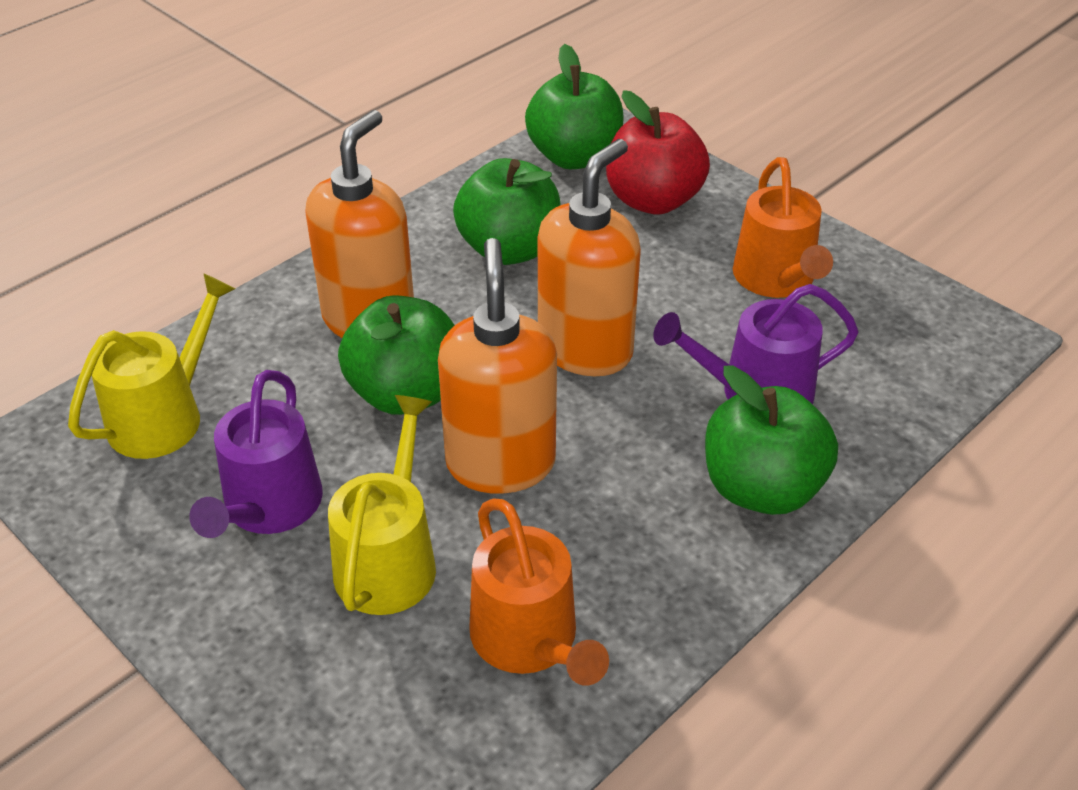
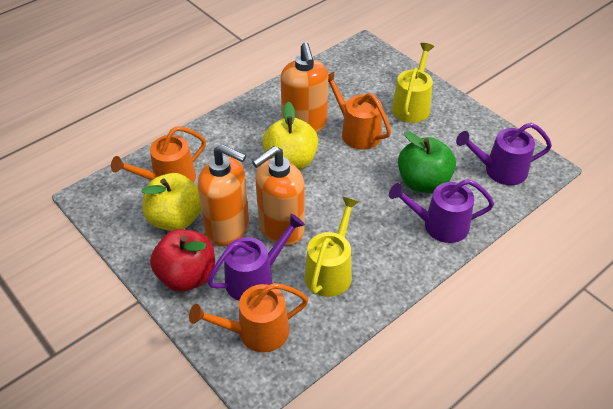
green apple: [338,295,455,415] [453,158,561,265] [525,44,623,169] [705,365,838,515] = 4 -> [398,131,456,193] = 1
orange watering can: [469,499,609,686] [733,157,833,298] = 2 -> [111,126,206,183] [189,283,309,352] [328,71,391,150] = 3
purple watering can: [189,370,323,538] [653,284,859,404] = 2 -> [207,214,305,301] [389,179,494,243] [456,123,552,185] = 3
yellow apple: none = 0 -> [142,173,201,231] [262,101,318,170] = 2

